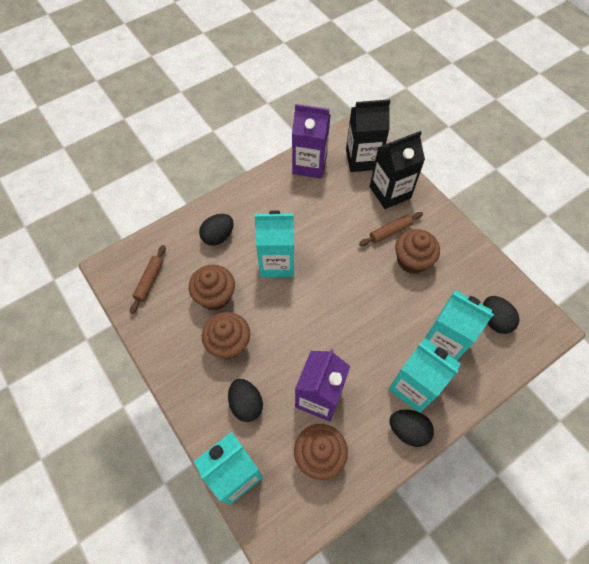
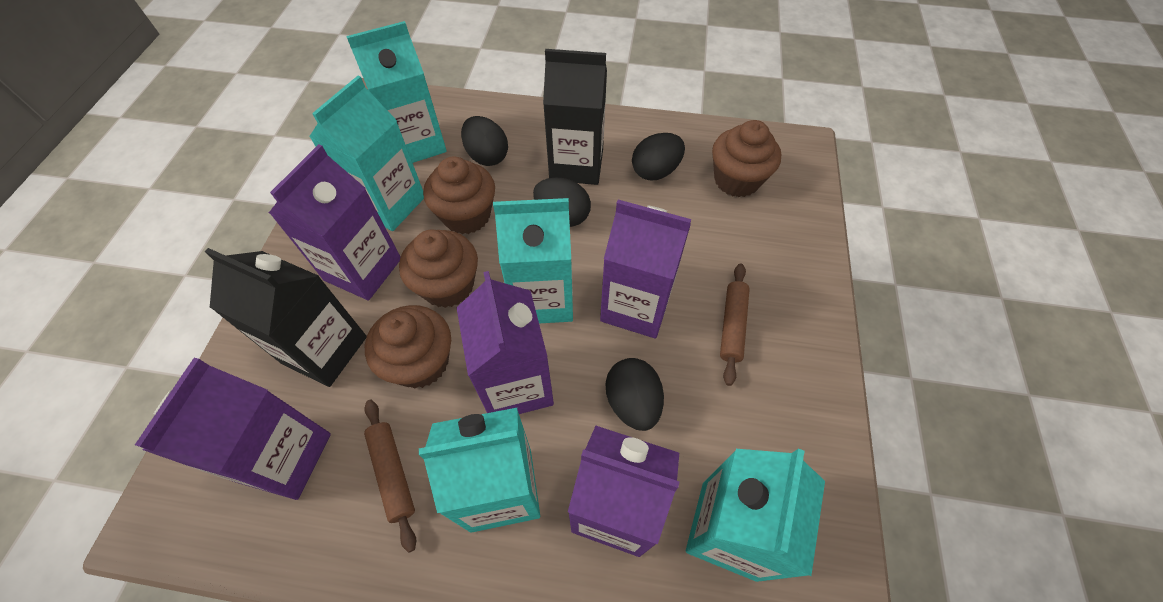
purple carton: [292,104,331,179] [295,349,350,422] = 2 -> [135,358,331,500] [269,144,400,300] [456,271,554,414] [568,426,679,557] [600,200,691,339] = 5
turquoise carton: [193,432,263,505] [255,210,294,278] [389,338,461,412] [425,290,494,361] = 4 -> [309,76,424,231] [346,21,447,163] [419,408,540,533] [493,198,573,323] [686,449,825,582] = 5

